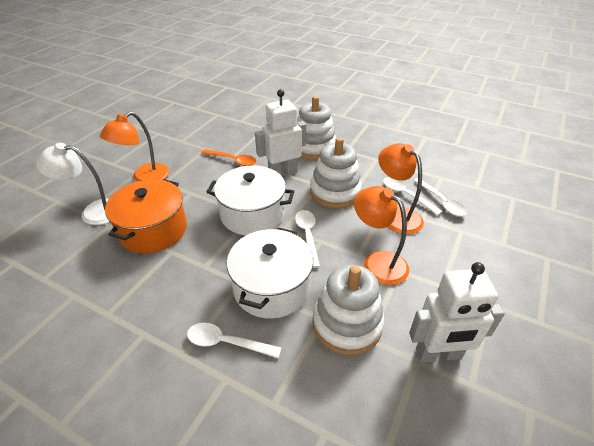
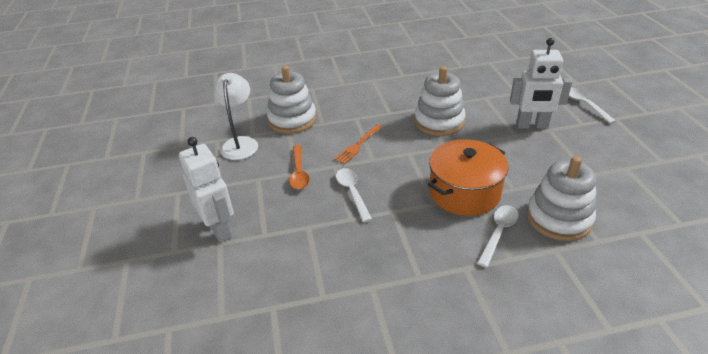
orange fork: none = 0 -> [334,125,382,164] = 1
orange lamp: [100,111,169,182] [354,186,409,285] [378,143,424,235] = 3 -> none = 0
white pot: [207,166,295,235] [227,228,313,319] = 2 -> none = 0
white spoon: [187,323,281,358] [295,210,320,268] [383,177,443,216] [413,178,467,217] = 4 -> [336,168,372,222] [477,205,519,268] [569,87,616,124] = 3

